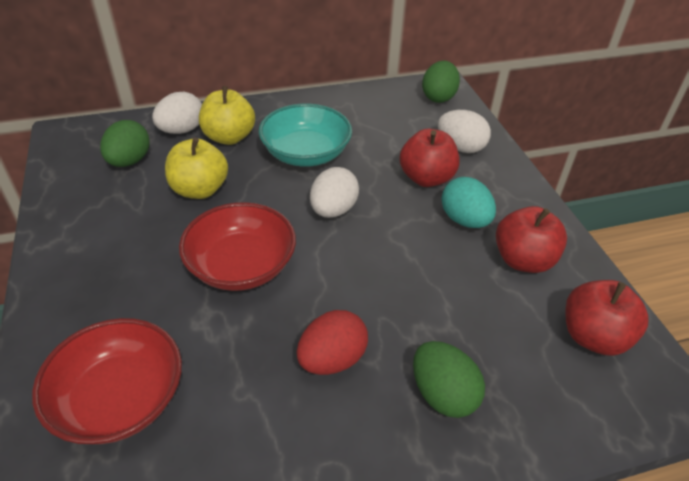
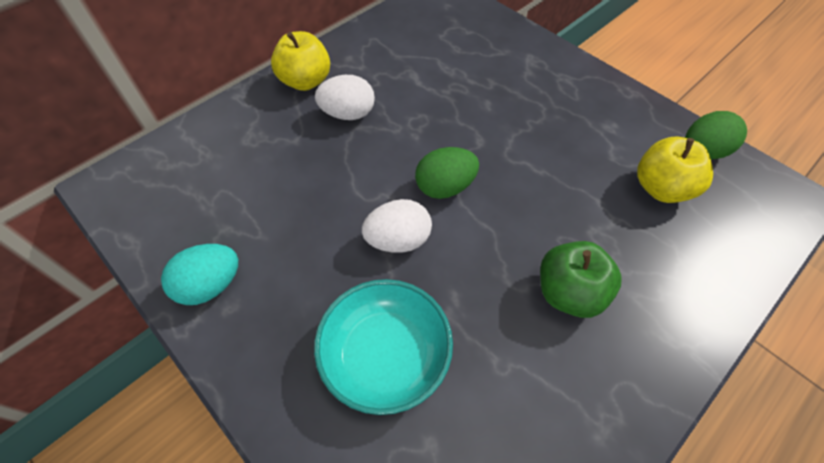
green apple: none = 0 -> [540,241,622,318] = 1
green egg: [100,120,150,167] [413,341,485,418] [422,61,460,103] = 3 -> [415,147,479,199] [685,111,747,160] = 2
red apple: [399,129,459,187] [496,206,567,273] [565,280,649,356] = 3 -> none = 0
red bowl: [32,318,182,444] [179,202,296,291] = 2 -> none = 0
red egg: [297,310,368,375] = 1 -> none = 0
white egg: [152,92,202,134] [310,167,359,218] [438,110,491,153] = 3 -> [315,75,375,120] [362,199,432,253] = 2

